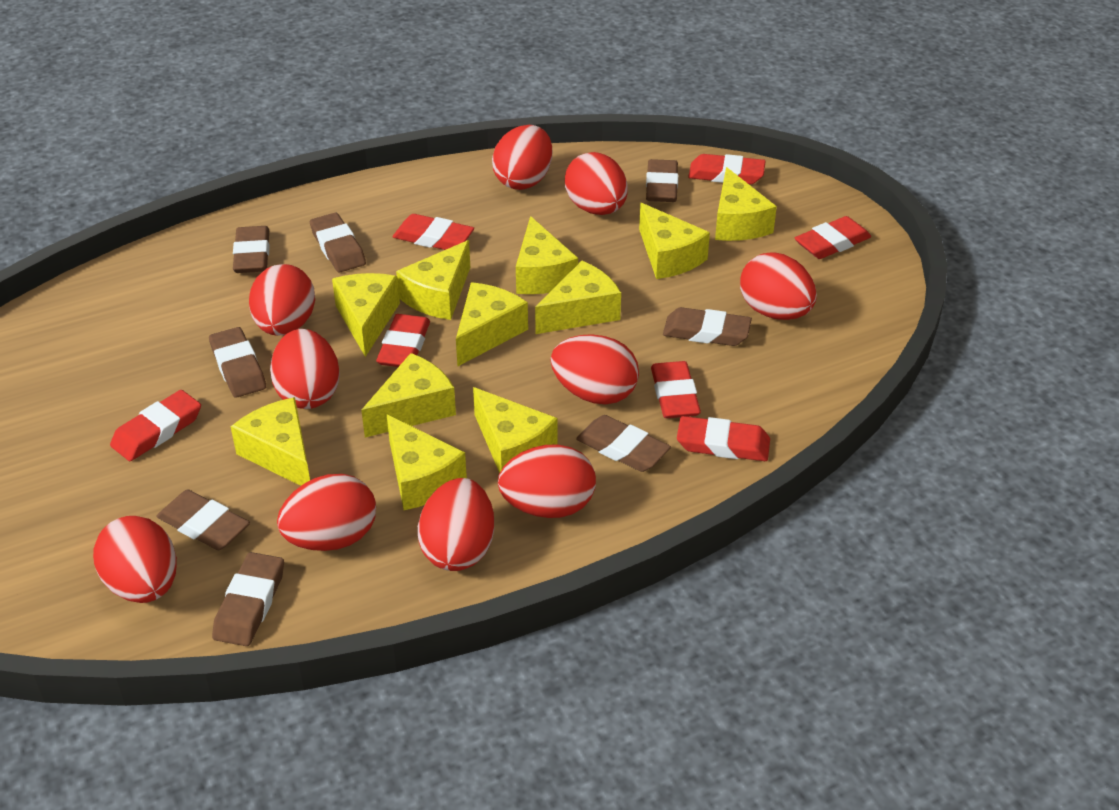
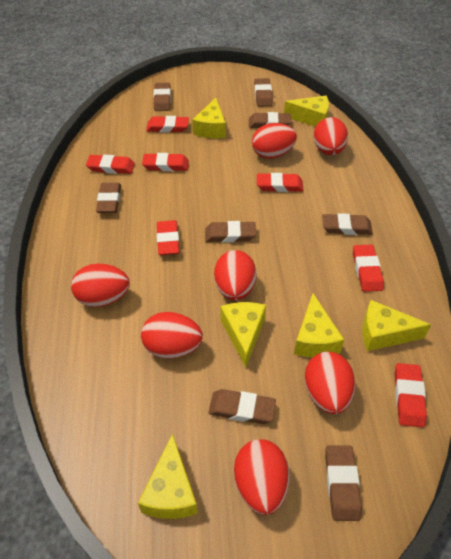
red egg: [93,516,177,603] [249,264,315,336] [270,329,340,409] [277,474,376,551] [418,478,494,571] [492,125,552,190] [498,445,596,518] [551,334,639,404] [565,152,628,215] [740,253,817,320] = 10 -> [71,264,130,307] [141,312,203,358] [214,250,256,301] [234,439,290,515] [252,123,297,159] [305,351,355,414] [314,117,348,155] = 7
yellow cheese: [231,397,310,486] [332,273,400,357] [361,353,456,437] [387,415,467,510] [396,240,470,320] [456,282,528,367] [473,387,557,473] [516,216,578,294] [535,261,621,334] [639,203,710,279] [715,167,777,241] = 11 -> [138,434,198,519] [192,98,226,138] [221,302,266,368] [284,96,329,127] [294,294,344,358] [362,300,431,351] = 6

